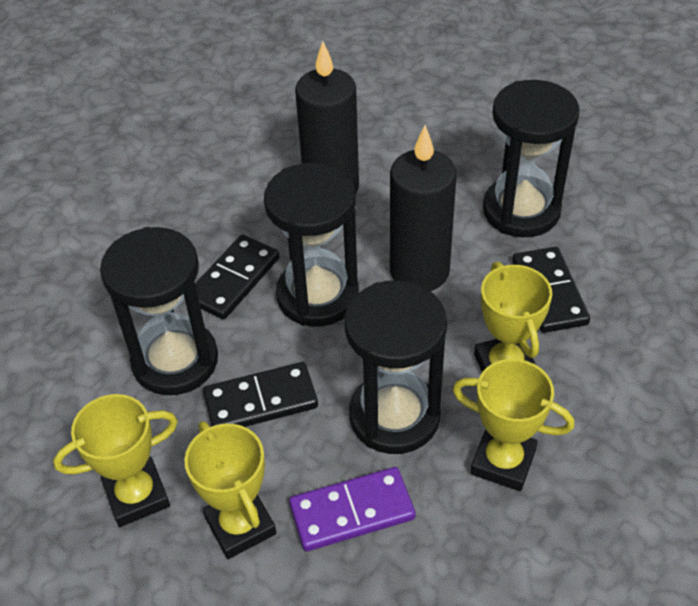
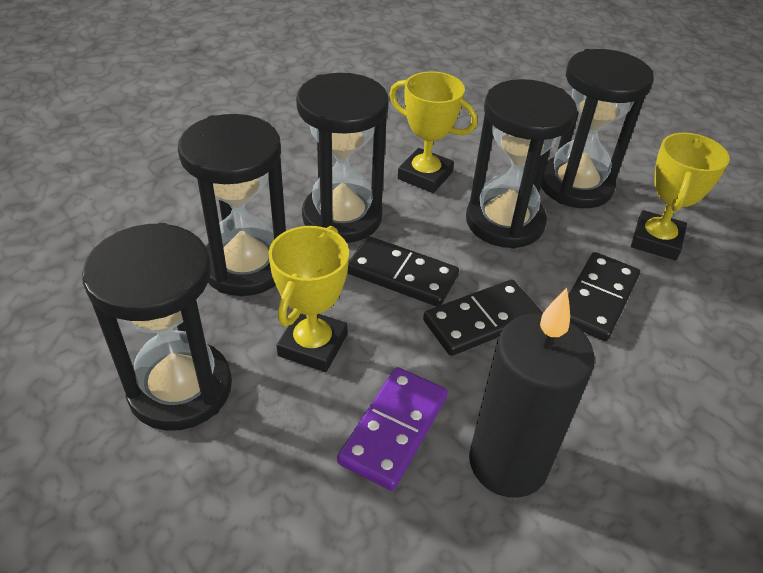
black candle: [295,41,359,194] [390,125,457,291] = 2 -> [469,288,595,498] = 1
black hourglass: [100,227,218,395] [264,163,359,327] [345,280,447,454] [483,80,580,237] = 4 -> [82,223,232,431] [178,114,286,296] [296,73,389,243] [466,79,577,249] [541,49,654,208] = 5
yellow trophy: [53,394,178,527] [184,421,276,559] [452,359,575,491] [474,262,552,372] = 4 -> [268,226,349,372] [389,71,477,193] [631,133,730,261] = 3

